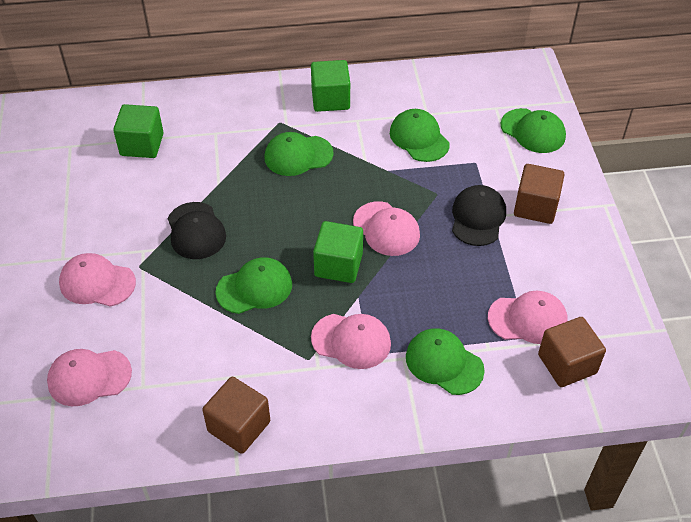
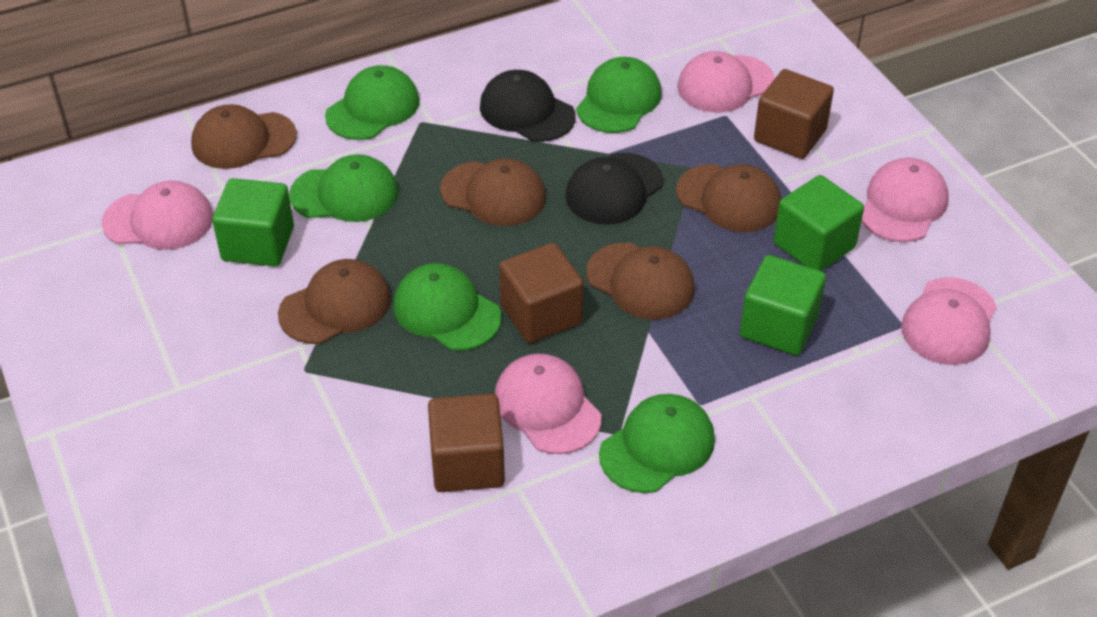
brown cap: none = 0 -> [191,104,297,169] [278,259,391,344] [440,159,546,226] [586,243,695,320] [676,164,781,232] = 5

